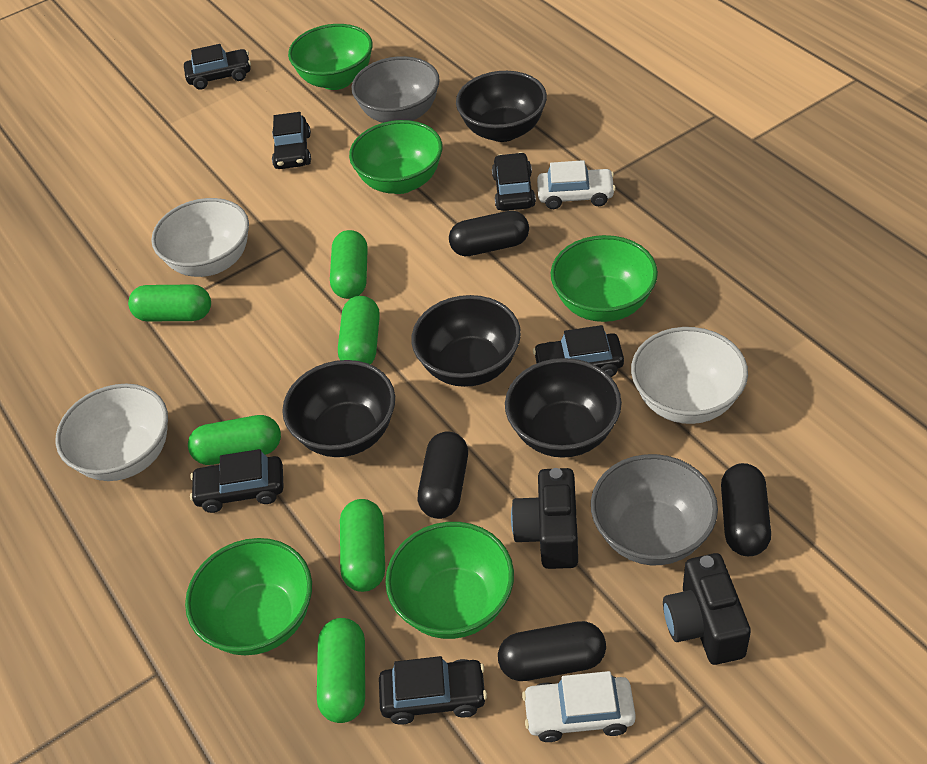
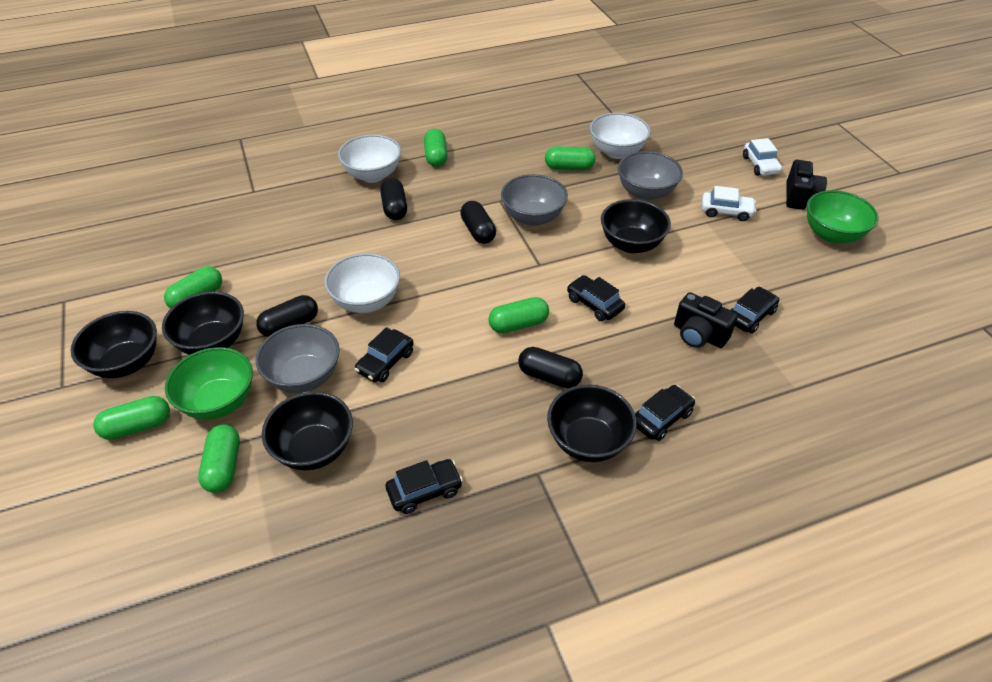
black bowl: [282,360,395,457] [411,295,521,387] [456,71,547,142] [505,358,622,458] = 4 -> [70,311,157,378] [162,291,244,355] [262,392,353,471] [547,384,637,462] [601,199,671,253] = 5
black car: [184,44,251,90] [190,449,283,513] [272,112,311,169] [379,656,487,725] [492,152,536,211] [533,325,624,377] = 6 -> [355,327,414,382] [386,459,463,514] [567,275,625,321] [635,385,695,441] [730,287,779,334] = 5
green bowl: [185,538,312,655] [288,24,373,90] [349,120,442,194] [385,522,514,639] [551,235,658,322] = 5 -> [165,347,253,420] [807,190,878,243] = 2
grey bowl: [352,56,440,123] [591,454,718,565] = 2 -> [255,324,340,393] [501,174,568,226] [618,151,683,201] = 3

